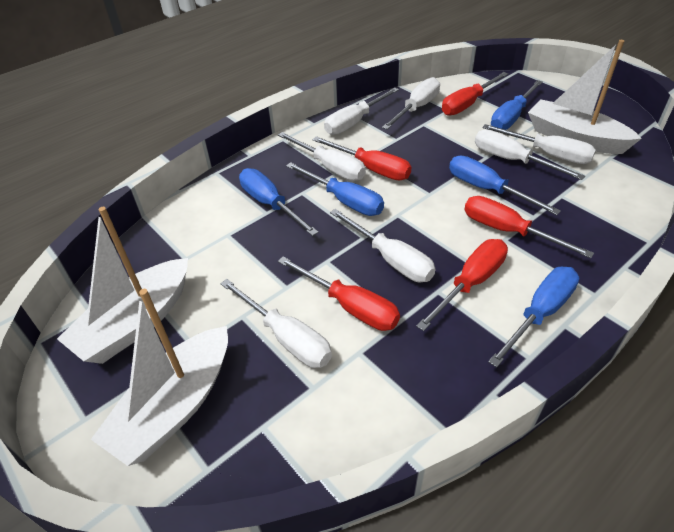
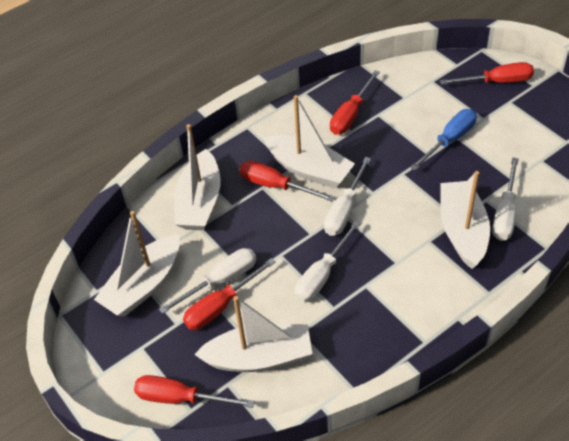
blue screwdriver: [239,168,319,236] [286,162,384,216] [449,156,561,215] [488,267,579,368] [491,80,543,130] = 5 -> [410,109,477,171] = 1
white boat: [57,207,188,364] [91,289,228,466] [528,40,642,154] = 3 -> [94,211,180,317] [175,124,221,230] [194,296,312,372] [264,95,355,189] [440,171,490,269] = 5
white screwdriver: [220,279,332,368] [278,132,366,181] [324,87,399,135] [330,209,435,282] [382,77,440,130] [475,129,585,180] [482,124,596,164] = 7 -> [159,248,256,314] [294,221,361,303] [324,157,371,236] [492,158,519,241] = 4

